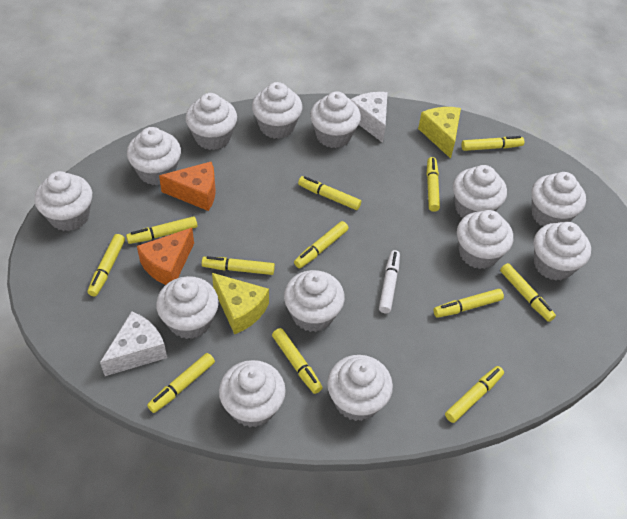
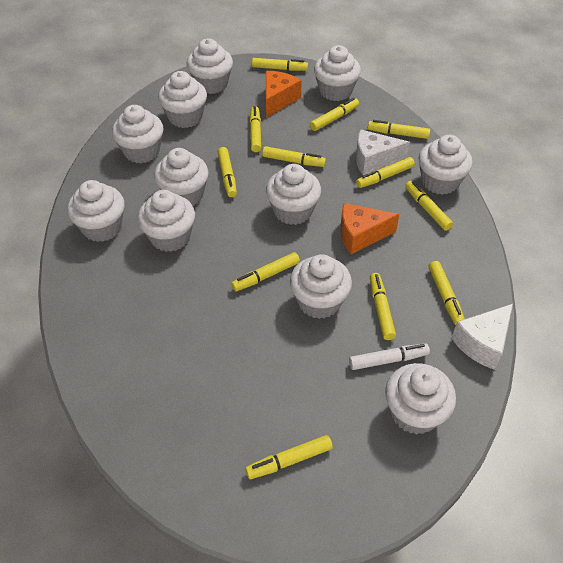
white cupcake: [34,171,92,231] [127,127,181,185] [156,276,219,339] [185,93,237,150] [219,360,286,427] [252,82,303,139] [284,270,345,332] [310,91,361,148] [327,355,393,421] [453,165,507,218] [457,210,513,269] [531,172,586,226] [534,222,591,281] = 13 -> [67,180,125,242] [112,105,163,163] [137,190,195,252] [154,148,209,206] [158,71,207,128] [186,38,233,94] [266,164,321,225] [290,254,352,319] [314,45,361,101] [385,363,456,435] [419,135,473,195] = 11
yellow cheese: [212,273,269,334] [418,107,461,159] = 2 -> none = 0

